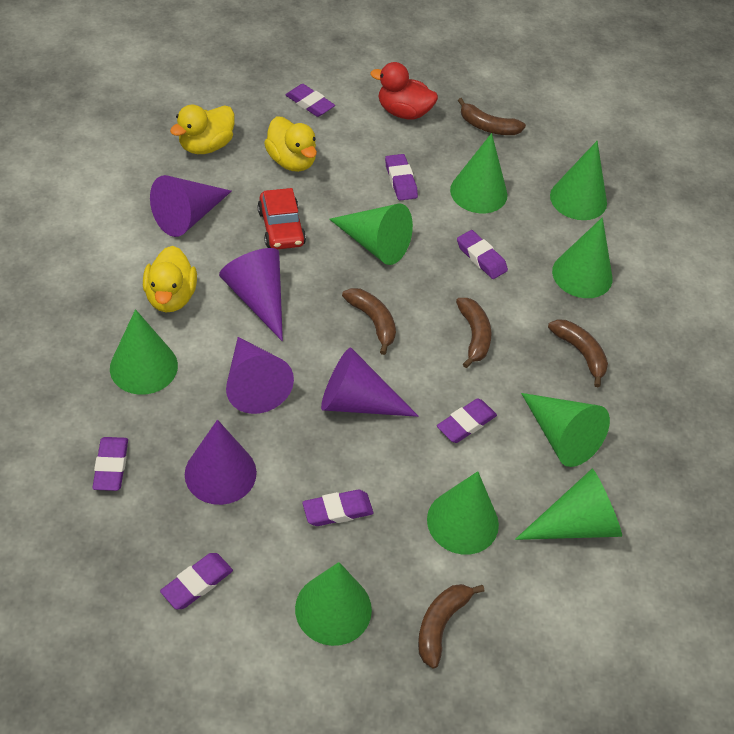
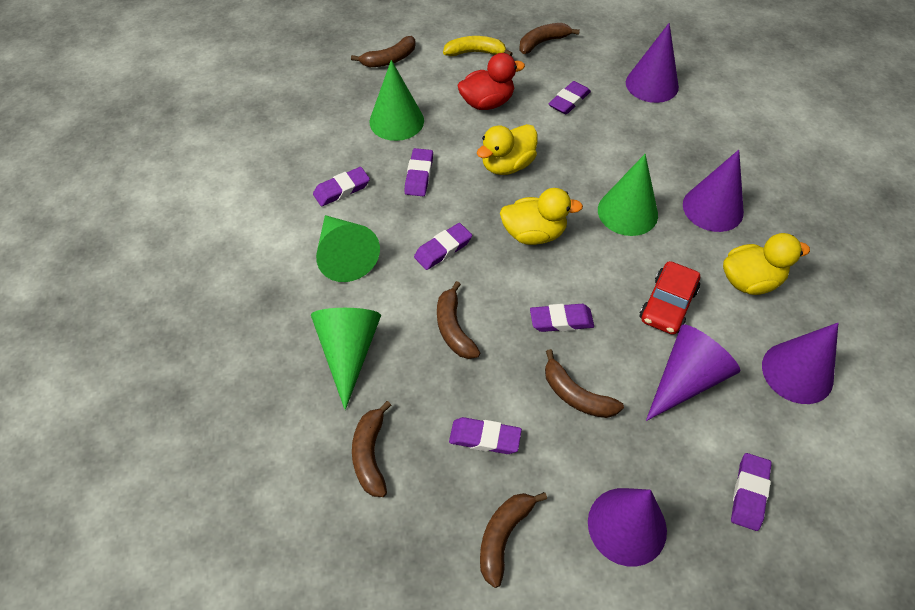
brown banana: [342,288,396,355] [418,584,484,668] [456,298,491,368] [458,98,526,135] [548,319,608,387] = 5 -> [351,36,416,67] [352,401,391,497] [437,281,480,359] [480,492,547,588] [519,23,580,54] [545,349,624,418] = 6
green cone: [110,309,178,395] [295,562,372,646] [329,204,413,265] [427,471,499,555] [450,133,508,213] [515,469,622,540] [521,393,610,467] [550,141,607,220] [552,217,612,298] = 9 -> [311,308,381,410] [316,215,380,282] [369,60,424,141] [598,154,658,236] = 4
yellow banana: none = 0 -> [443,36,513,56] = 1

